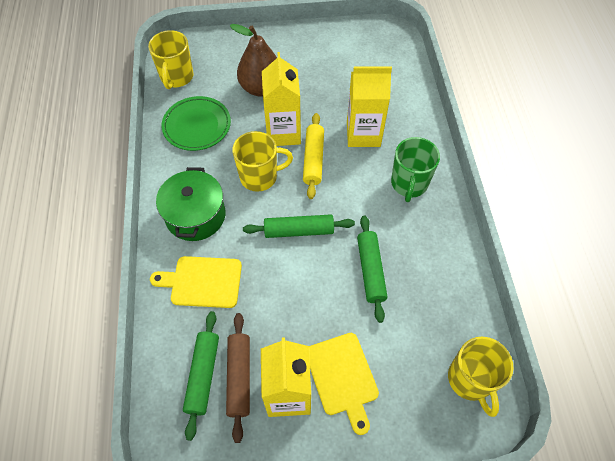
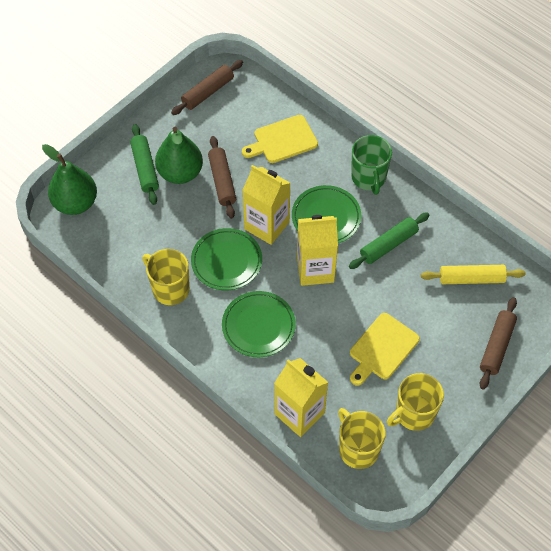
brown pear: [230,24,277,97] = 1 -> none = 0
brown rolling pin: [226,313,250,443] = 1 -> [171,60,243,115] [208,136,236,219] [480,297,517,389] = 3
green pear: none = 0 -> [42,144,97,215] [155,127,203,184] = 2
green plate: [162,96,231,151] = 1 -> [191,228,262,290] [222,291,296,357] [292,185,361,243] = 3
green pot: [156,167,225,241] = 1 -> none = 0
green rolling pin: [183,311,219,441] [243,214,355,238] [357,215,388,323] = 3 -> [130,124,159,205] [349,212,430,269] = 2

